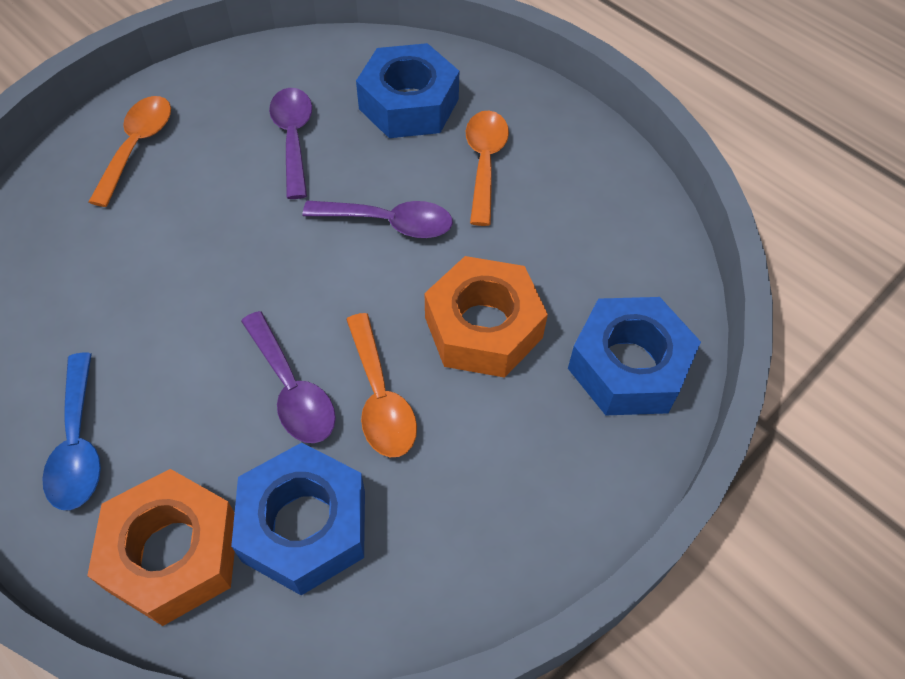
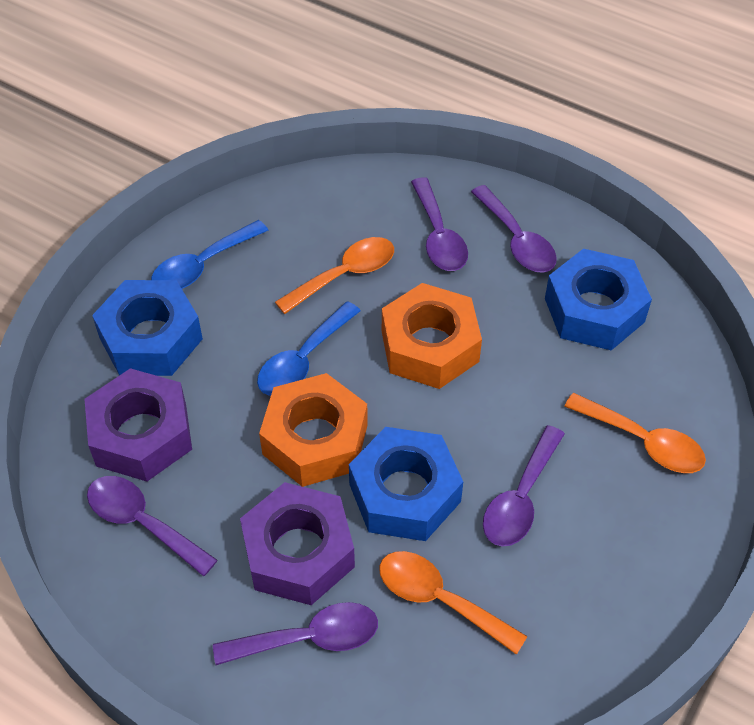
blue spoon: [42,353,101,510] = 1 -> [151,220,268,289] [257,301,361,396] = 2
purple nut: none = 0 -> [85,368,192,481] [240,482,355,605] = 2
purple spoon: [241,311,336,443] [269,88,312,199] [303,201,453,238] = 3 -> [87,476,218,577] [213,602,378,665] [411,177,468,271] [471,185,557,273] [483,425,565,547] = 5

